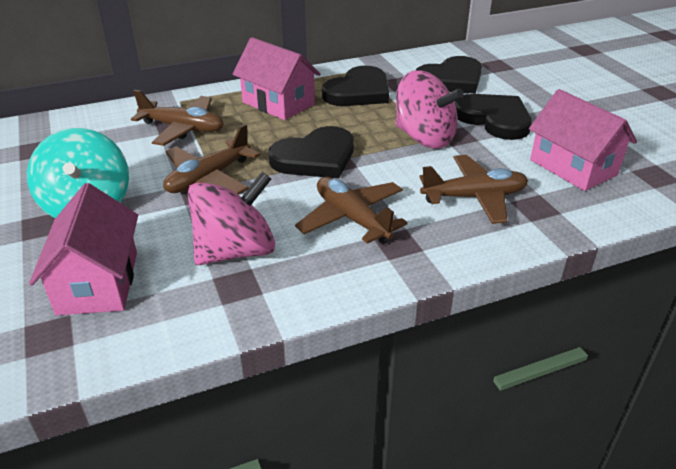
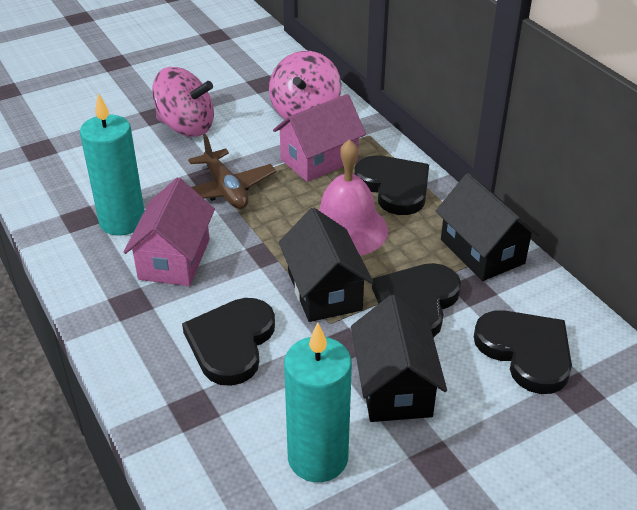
black house: none = 0 -> [279,208,373,322] [351,295,447,422] [436,173,540,281] = 3
brown plane: [131,90,224,146] [163,124,260,195] [295,177,408,245] [420,155,528,224] = 4 -> [188,134,276,209] = 1
pink bell: none = 0 -> [319,139,388,256] = 1
pink house: [29,183,138,315] [233,37,321,120] [529,89,637,191] = 3 -> [124,178,215,286] [273,94,366,182] = 2
turquoise candle: none = 0 -> [80,93,145,235] [284,323,352,482] = 2
turquoise spinning top: [27,128,129,218] = 1 -> none = 0

